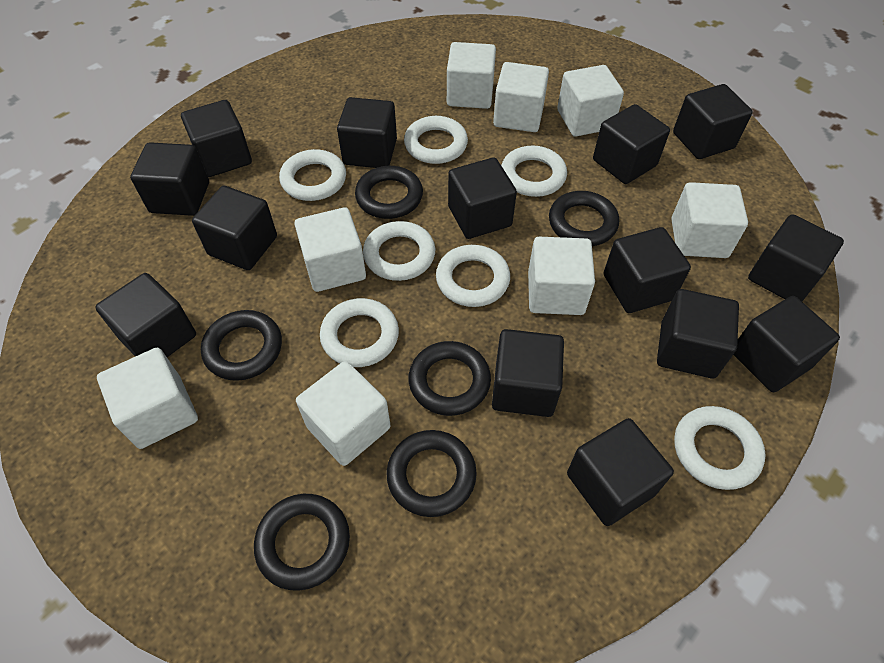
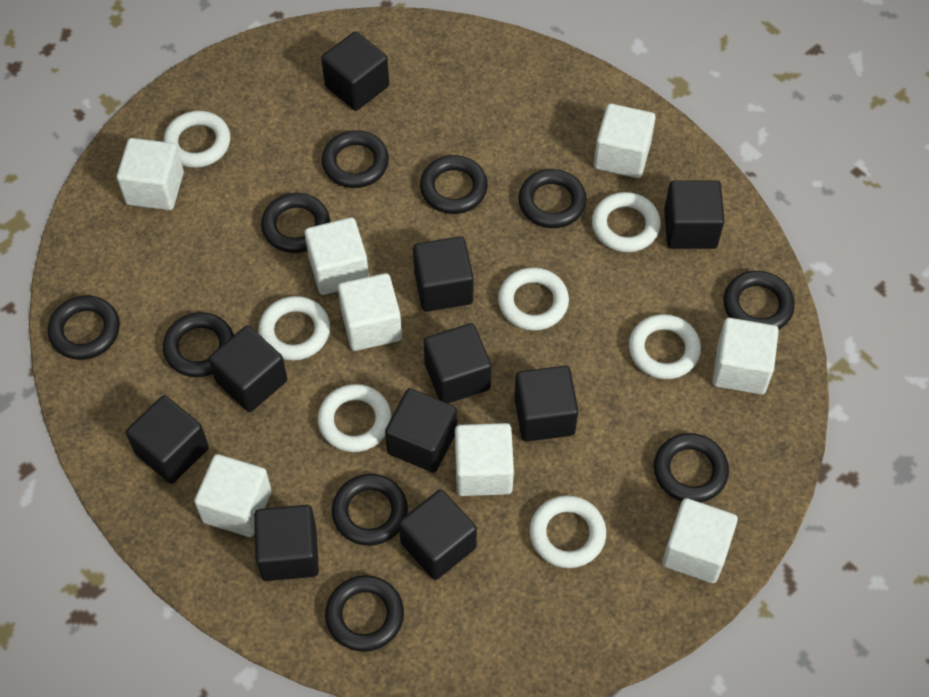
black cube: [95,273,196,357] [130,142,209,216] [181,100,252,177] [192,186,277,270] [337,97,397,168] [448,158,517,239] [492,329,564,417] [567,418,674,526] [593,104,670,184] [604,227,691,313] [657,289,739,379] [673,84,753,159] [733,296,840,392] [748,214,844,301] = 14 -> [126,395,209,484] [209,326,287,412] [254,505,319,581] [321,31,389,111] [385,388,457,473] [399,489,477,580] [413,236,473,312] [424,323,491,403] [514,366,579,442] [664,181,724,249] = 10
black ring: [201,310,282,381] [254,494,350,590] [355,166,423,219] [387,430,477,517] [409,341,491,416] [549,191,619,246] = 6 -> [48,295,120,360] [163,312,234,377] [261,193,330,253] [322,130,389,188] [325,575,404,652] [332,474,408,546] [420,155,488,214] [518,169,587,228] [654,433,729,503] [724,271,795,330] = 10

